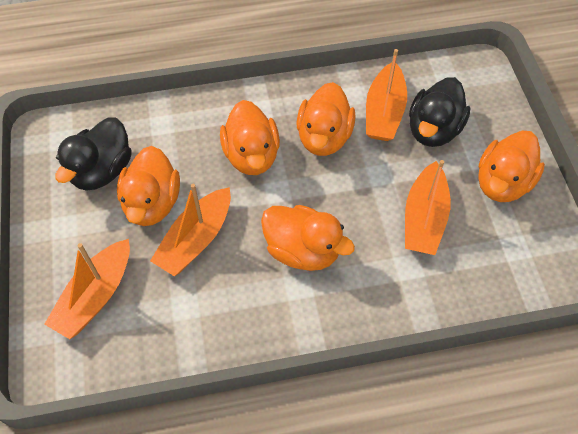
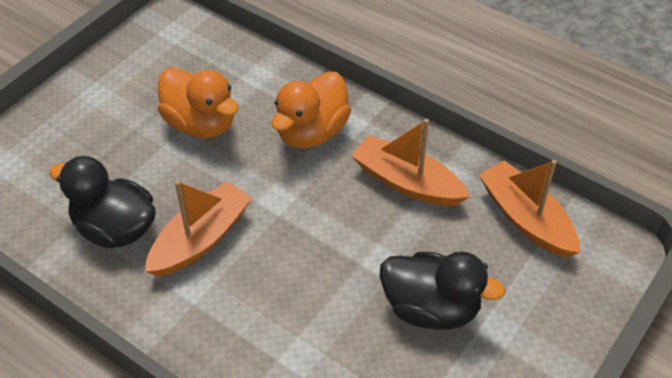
orange boat: [44,239,130,339] [150,184,231,276] [366,49,407,141] [405,160,451,255] = 4 -> [145,180,252,277] [351,119,470,206] [479,160,580,258] = 3
orange duck: [117,146,180,226] [220,100,280,175] [261,205,355,271] [296,82,356,156] [478,130,545,202] = 5 -> [158,67,238,138] [271,72,351,148] = 2

